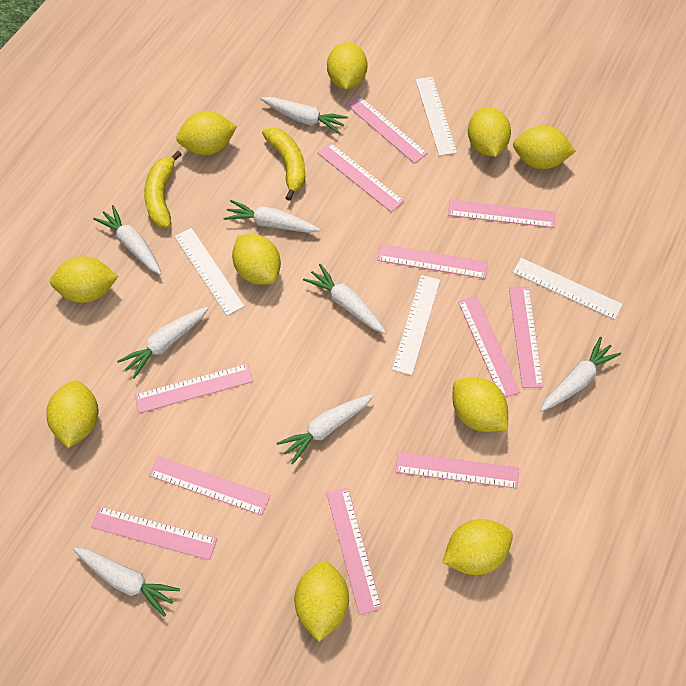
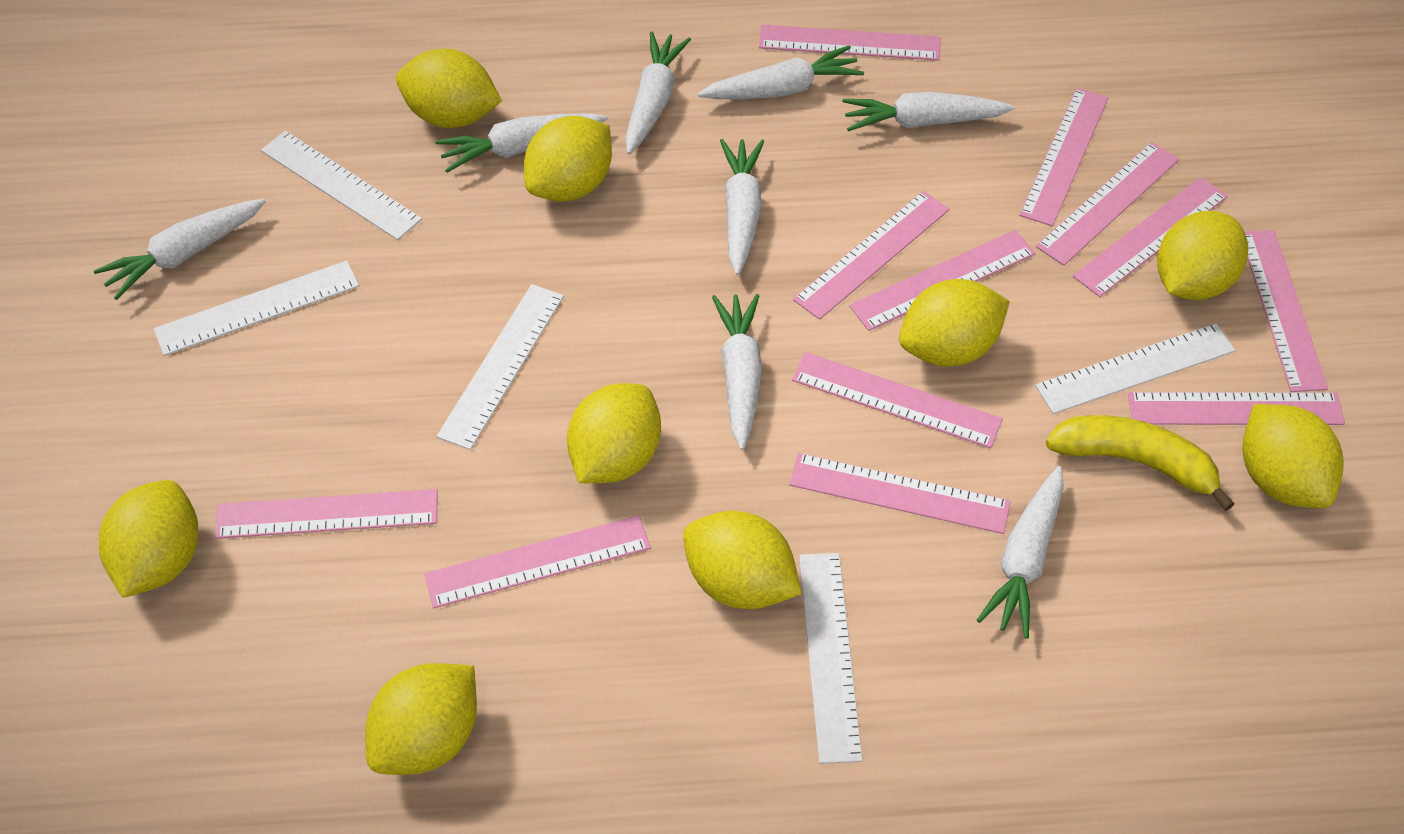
pink ruler: [91,506,217,560] [134,363,253,413] [149,456,270,515] [318,142,404,212] [327,488,382,615] [346,95,428,164] [377,244,488,279] [395,452,519,489] [448,200,555,228] [458,296,520,397] [509,287,543,388] = 11 -> [215,489,437,539] [424,515,651,608] [759,25,940,61] [789,453,1011,534] [792,352,1003,448] [793,191,949,320] [849,230,1036,331] [1019,88,1108,226] [1036,142,1179,266] [1073,177,1228,297] [1128,392,1345,425] [1245,230,1328,392] = 12
white ruler: [175,228,244,316] [392,275,440,375] [416,77,457,156] [513,258,623,320] = 4 -> [154,260,359,356] [261,131,422,240] [437,284,564,450] [799,553,863,764] [1035,323,1236,414] = 5
yellow banana: [144,151,182,228] [262,128,305,201] = 2 -> [1046,415,1235,511] = 1
yellow lemon: [46,380,98,448] [50,257,118,303] [176,111,237,155] [232,234,281,285] [294,561,349,642] [327,42,367,89] [442,519,513,575] [452,378,508,432] [468,107,511,157] [513,125,576,169] = 10 -> [99,480,198,598] [365,663,477,775] [396,49,502,128] [524,116,612,201] [567,383,661,483] [683,511,801,609] [899,279,1010,367] [1157,211,1248,300] [1243,404,1344,508] = 9

